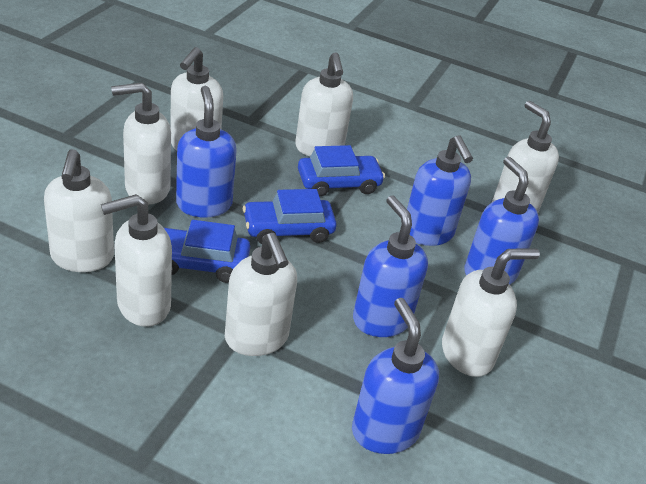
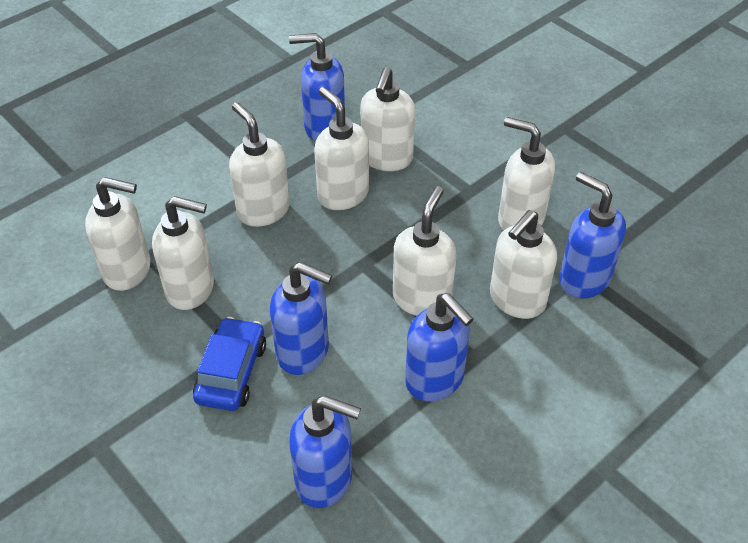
blue car: [164,220,250,283] [243,189,337,244] [298,145,385,197] = 3 -> [193,317,266,411] = 1

